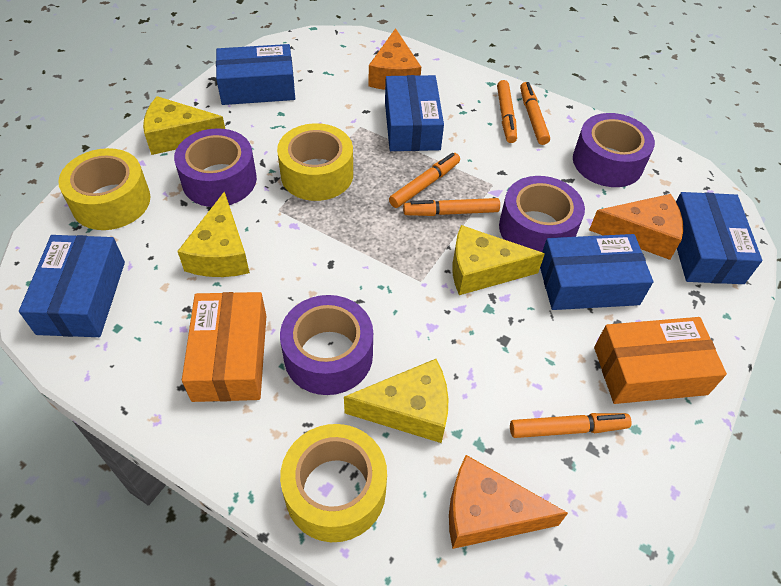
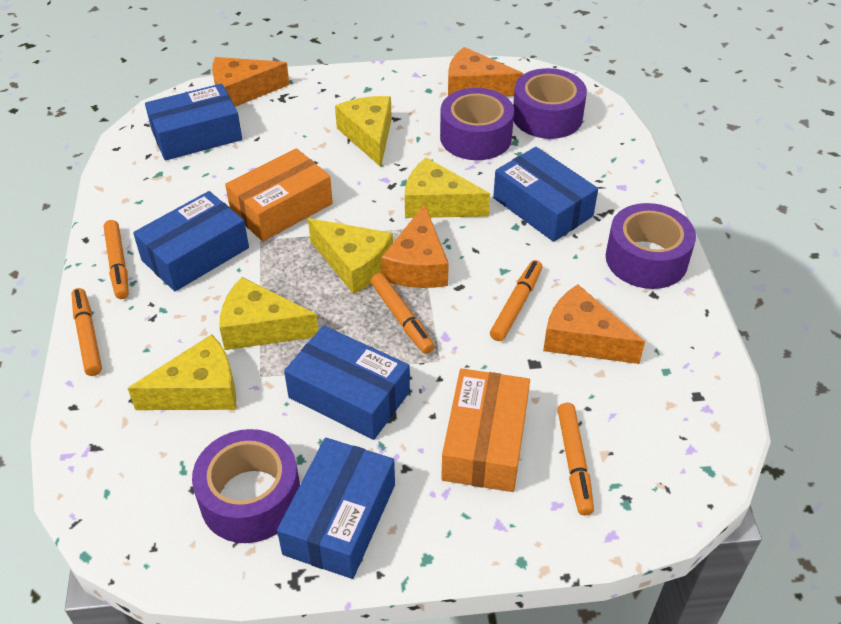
orange cheese: [369,28,421,90] [449,455,568,549] [589,194,683,260] = 3 -> [212,57,289,107] [381,204,449,288] [448,47,523,97] [543,284,645,364] = 4
yellow cheese: [143,96,225,155] [177,191,250,277] [344,359,449,443] [452,225,545,295] = 4 -> [127,334,236,410] [219,277,319,350] [308,218,393,294] [335,96,392,167] [405,157,490,218] = 5
yellow tape: [58,148,151,230] [277,123,353,201] [280,424,387,542] = 3 -> none = 0

